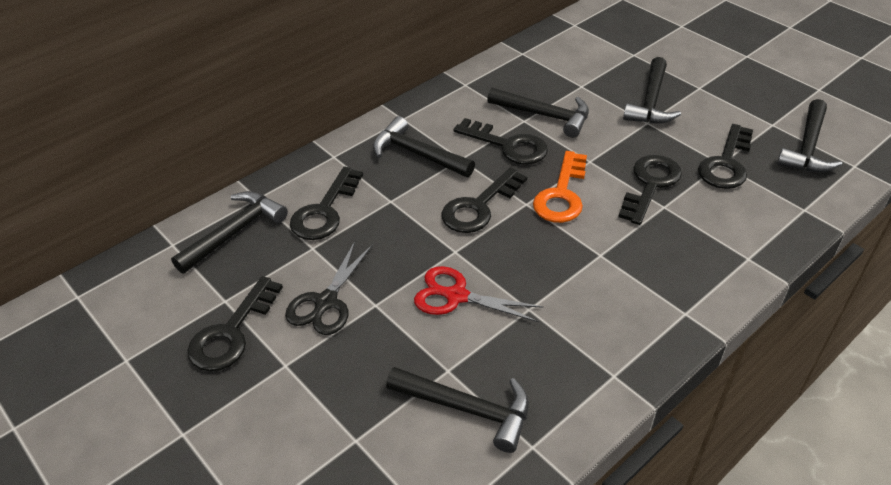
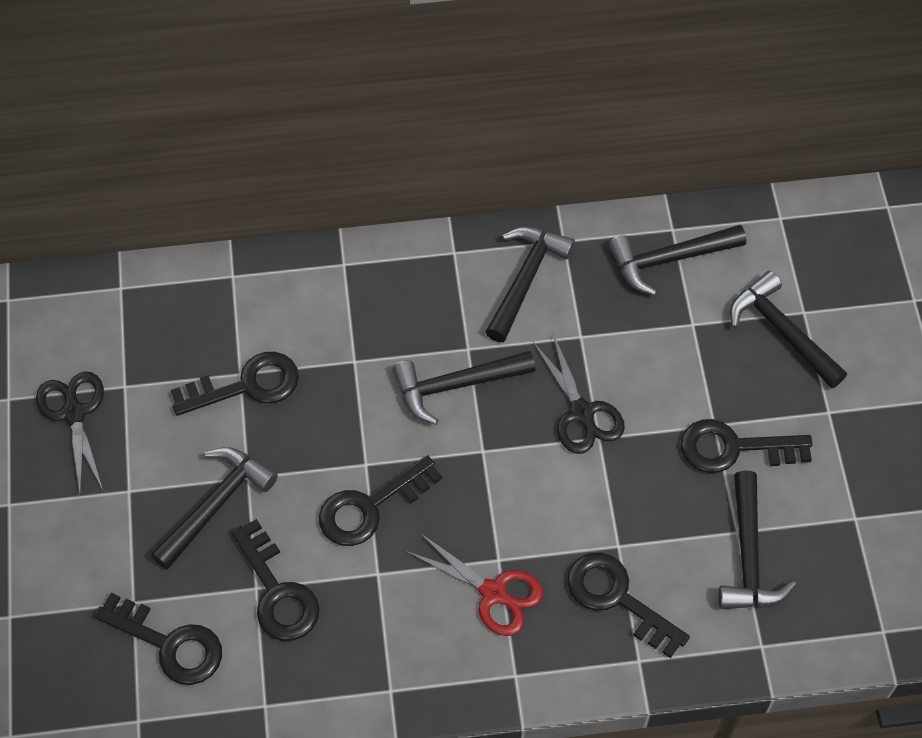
black scissors: [285,241,373,335] = 1 -> [36,371,104,494] [533,334,625,454] = 2
orange key: [533,151,587,223] = 1 -> none = 0

